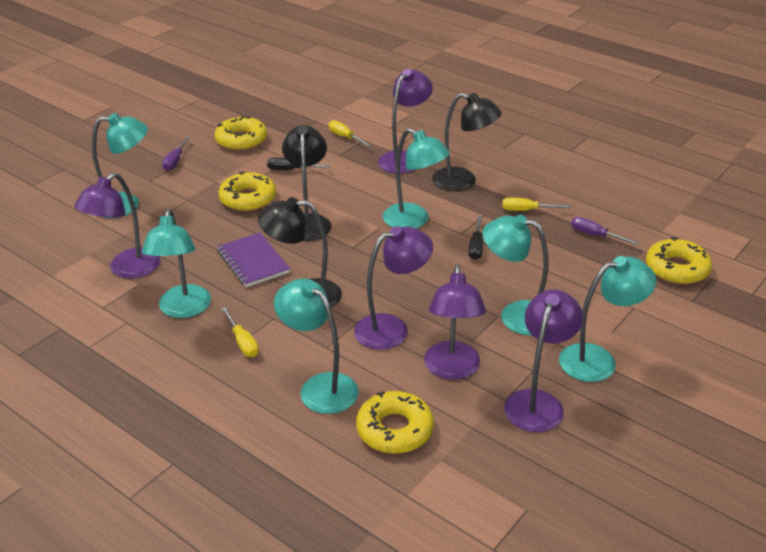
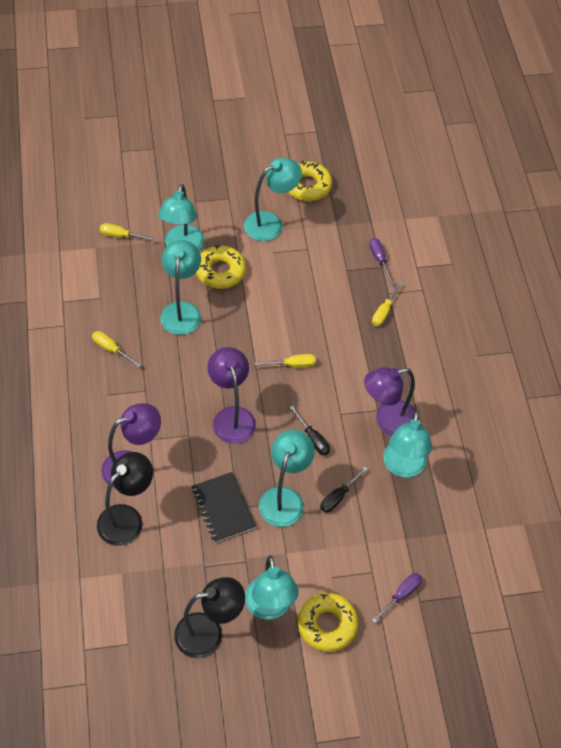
black lamp: [258,197,342,308] [282,125,332,241] [432,93,502,191] = 3 -> [97,452,153,546] [174,577,245,658] = 2
black notebook: none = 0 -> [192,472,256,543] = 1
purple lamp: [74,172,160,279] [354,226,433,350] [378,69,433,174] [424,265,486,380] [504,289,583,432] = 5 -> [102,403,161,489] [207,347,256,444] [364,367,416,436] = 3
purple notebook: [217,233,290,287] = 1 -> none = 0
yellow donut: [214,116,267,151] [218,172,276,211] [356,391,434,454] [646,237,712,284] = 4 -> [196,245,246,289] [288,160,332,201] [298,593,358,652] = 3
yellow screwdriver: [221,307,259,357] [329,120,371,147] [502,197,570,211] = 3 -> [92,331,141,367] [100,223,156,241] [255,354,316,367] [372,281,402,326] = 4

